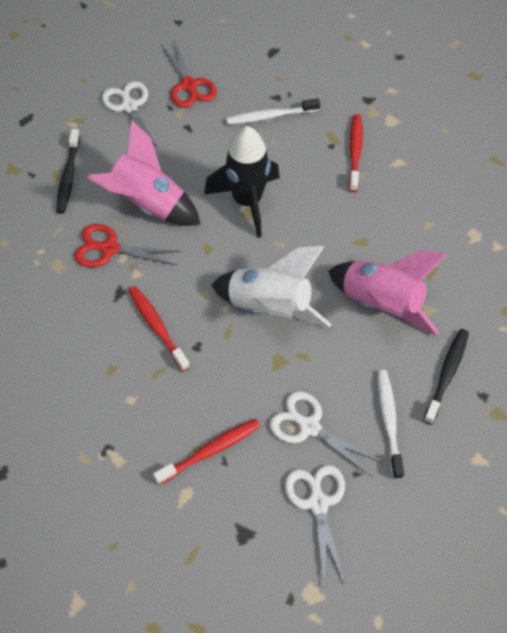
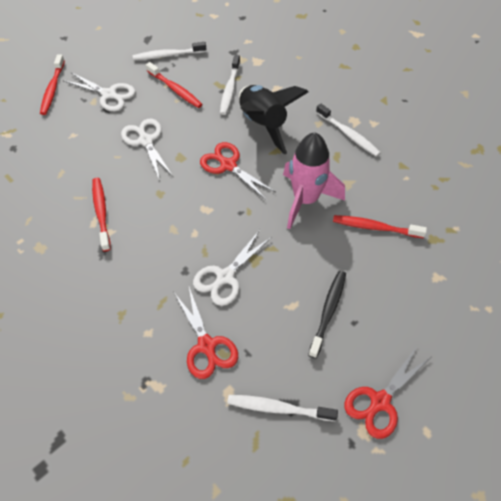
black toothbrush: [56,129,80,214] [423,329,469,425] = 2 -> [308,271,346,359] = 1
pink rocket: [88,121,200,226] [328,250,448,335] = 2 -> [283,132,345,229] = 1
red scissors: [74,224,181,267] [161,40,217,108] = 2 -> [174,287,238,379] [200,142,276,200] [344,348,431,439] = 3
red toothbrush: [128,286,190,371] [153,419,260,485] [349,114,363,192] = 3 -> [40,55,65,115] [92,178,111,251] [146,62,202,108] [333,215,427,238] = 4
white rocket: [211,246,331,327] = 1 -> none = 0
white toothbrush: [226,98,320,125] [377,370,404,479] = 2 -> [133,42,206,60] [220,55,240,115] [227,395,338,421] [316,103,381,157] = 4

